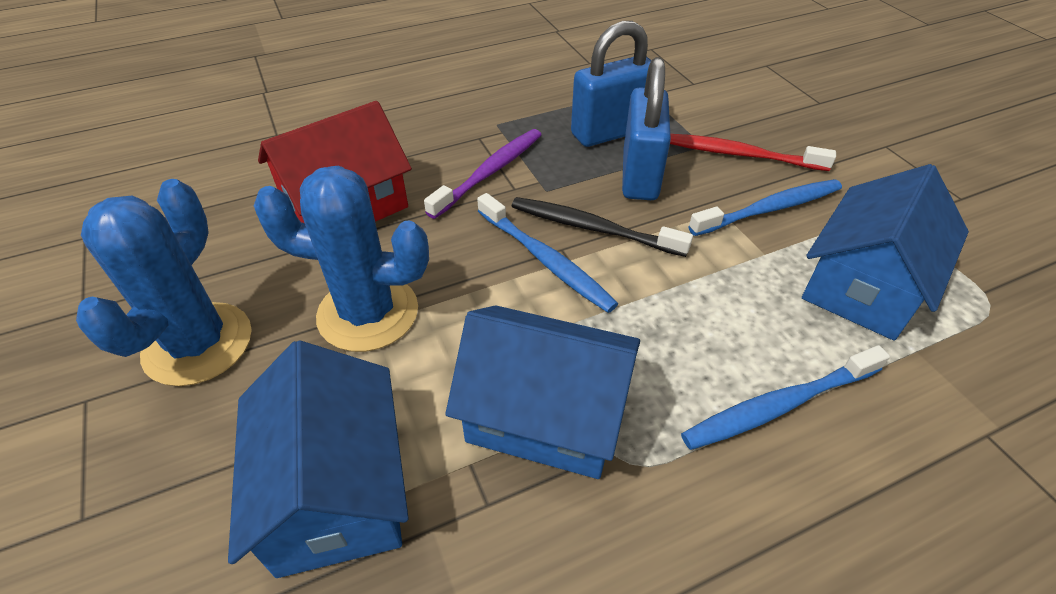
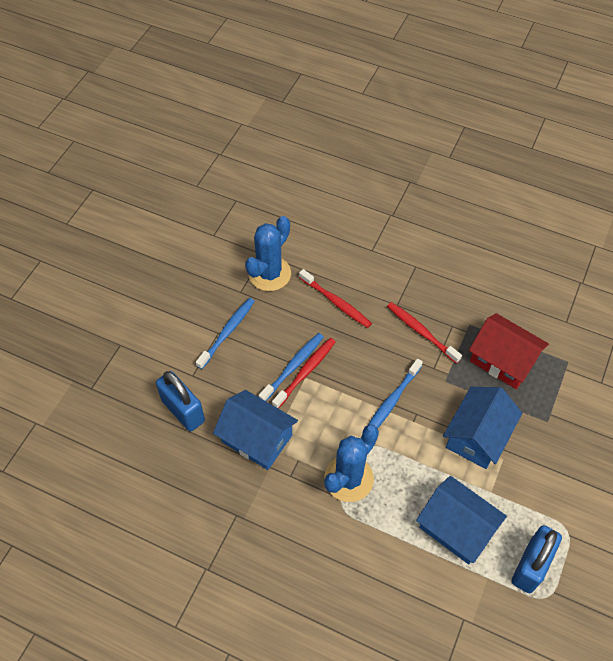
black toothbrush: [511,197,693,257] = 1 -> none = 0
purple toothbrush: [424,129,542,219] = 1 -> none = 0
red toothbrush: [670,134,836,171] = 1 -> [272,338,336,408] [299,269,372,328] [387,302,462,364] = 3

